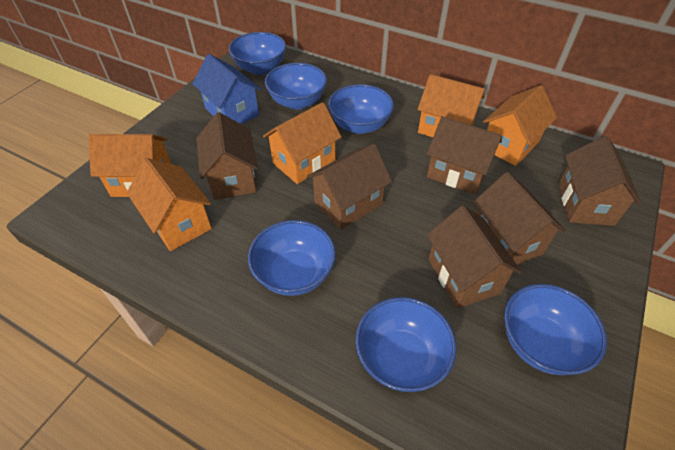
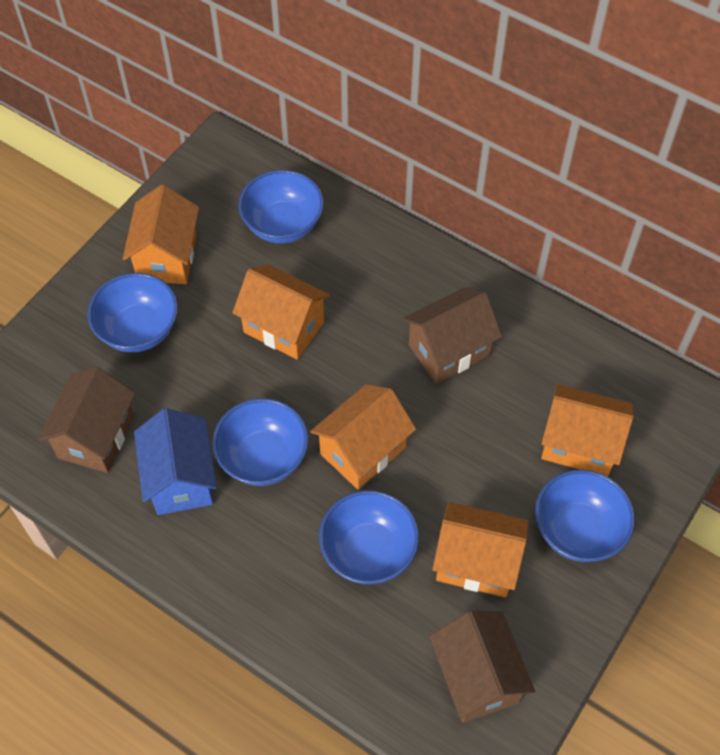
blue bowl: [229,32,286,75] [248,220,336,296] [265,63,327,110] [328,84,394,134] [355,297,457,392] [504,284,607,375] = 6 -> [87,273,178,352] [212,398,309,486] [238,170,324,243] [319,490,419,584] [535,470,635,562] = 5
brown house: [196,112,258,200] [307,144,392,230] [427,116,502,195] [427,206,522,308] [473,172,566,265] [559,136,642,226] = 6 -> [38,366,135,473] [403,287,502,384] [429,611,535,723] = 3

